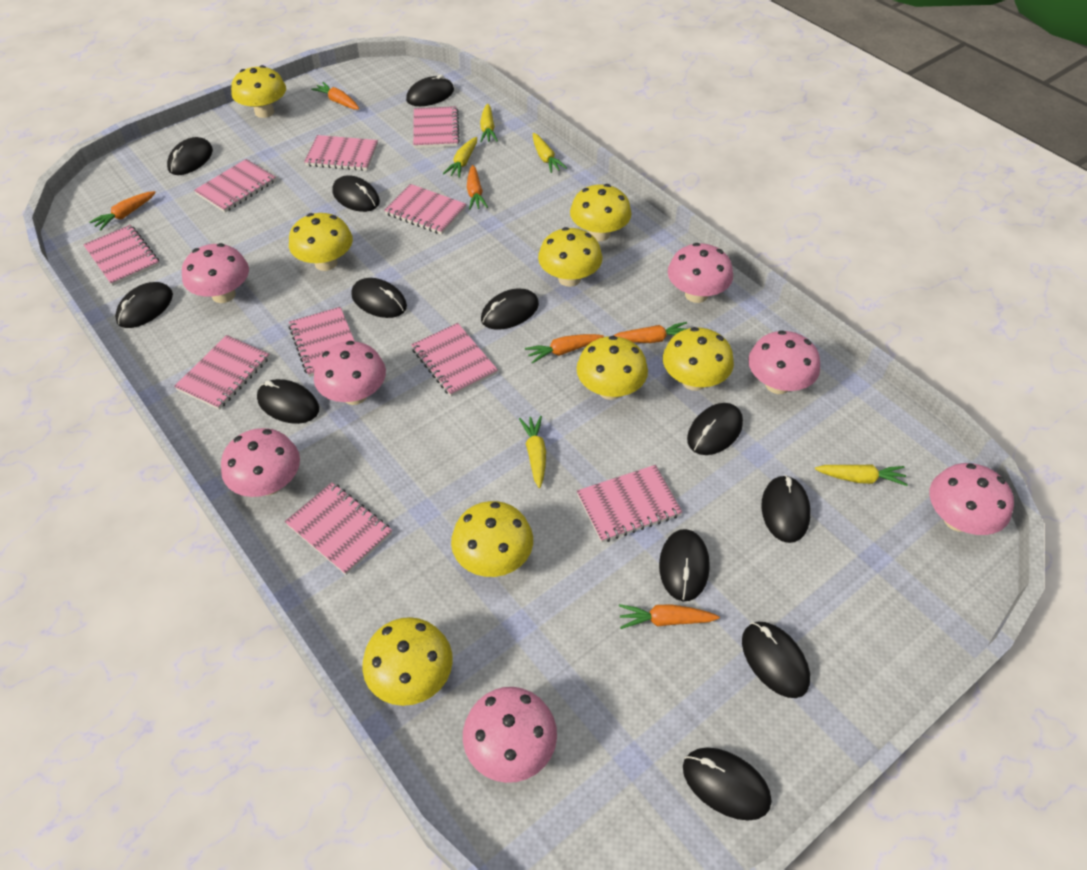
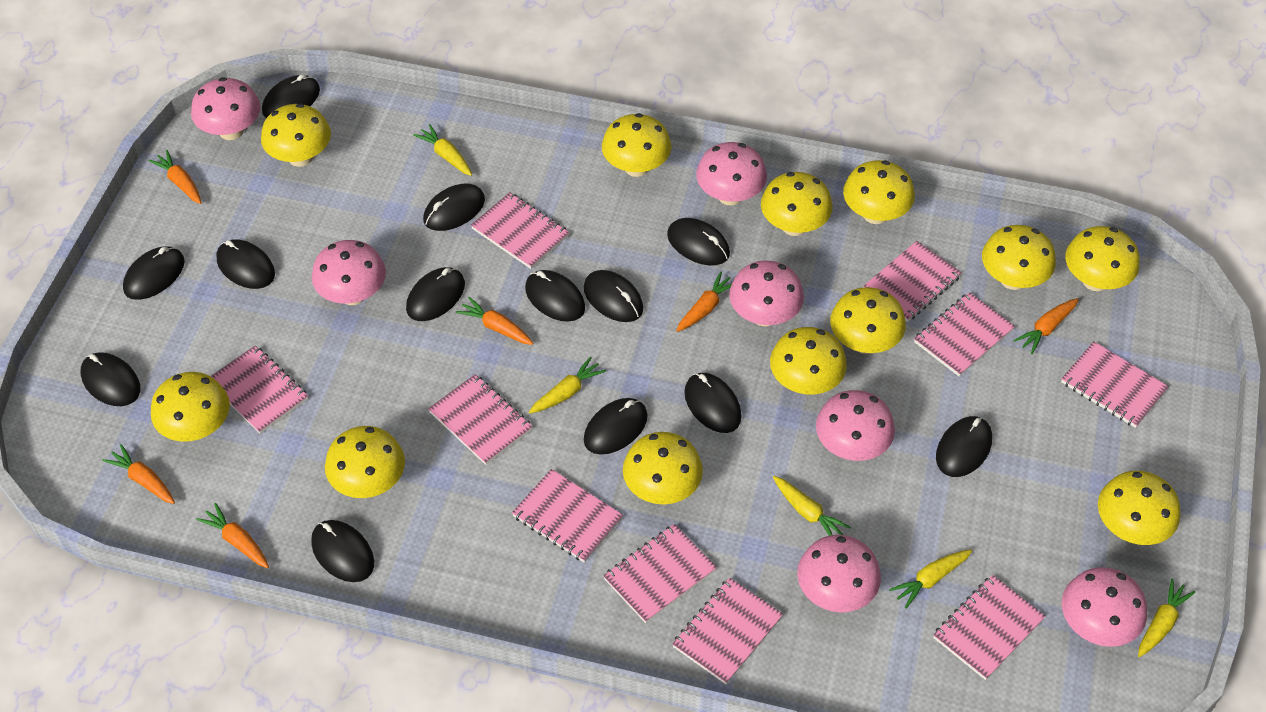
black mouse: [115,282,173,328] [167,137,213,175] [257,379,319,424] [332,175,380,212] [351,278,407,318] [406,75,454,106] [481,288,539,330] [659,529,710,601] [683,747,771,821] [687,403,743,455] [742,622,810,698] [761,475,811,543] = 12 -> [80,352,141,406] [123,246,185,300] [217,239,275,289] [262,74,320,118] [311,520,374,582] [406,267,465,321] [423,184,485,231] [525,270,585,322] [584,270,643,322] [584,398,648,455] [667,218,730,265] [684,373,742,433] [936,416,992,477] = 13
yellow mushroom: [231,65,286,118] [289,213,353,271] [362,617,453,706] [451,501,533,577] [538,227,602,287] [570,184,632,241] [576,336,648,400] [663,327,734,391] = 8 -> [151,372,230,441] [261,104,331,167] [325,426,405,498] [602,113,672,177] [623,432,703,504] [761,172,833,236] [770,327,847,395] [830,287,906,354] [843,160,915,224] [982,225,1056,290] [1065,226,1140,291] [1098,471,1180,545] = 12

